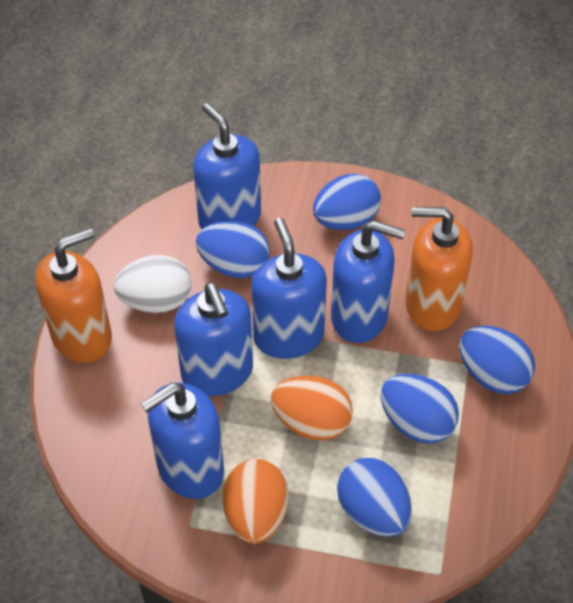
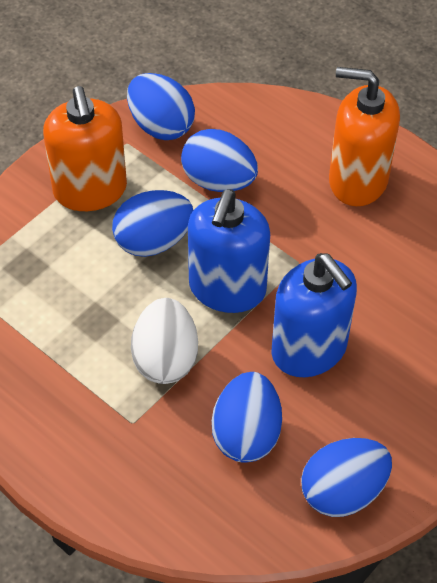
blue soap dispenser: [141,383,224,499] [174,283,253,396] [193,103,261,229] [251,218,327,359] [331,221,405,343] = 5 -> [188,189,270,313] [271,253,357,377] = 2
orange egg: [223,459,288,544] [271,376,353,441] = 2 -> none = 0

